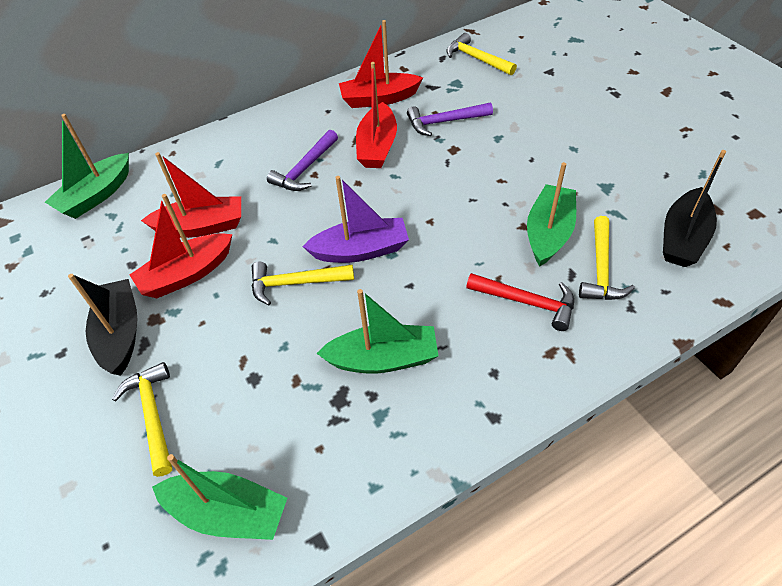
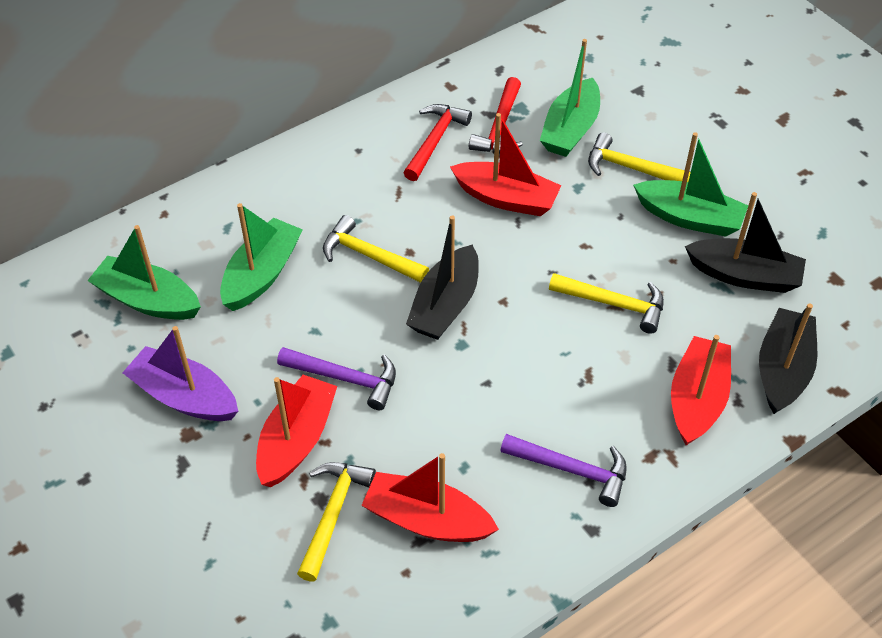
black boat: [68,274,138,376] [663,150,726,267] = 2 -> [406,215,479,340] [685,192,806,293] [759,304,817,414] = 3
red hammer: [466,273,574,331] = 1 -> [404,104,472,181] [469,77,523,154] = 2

